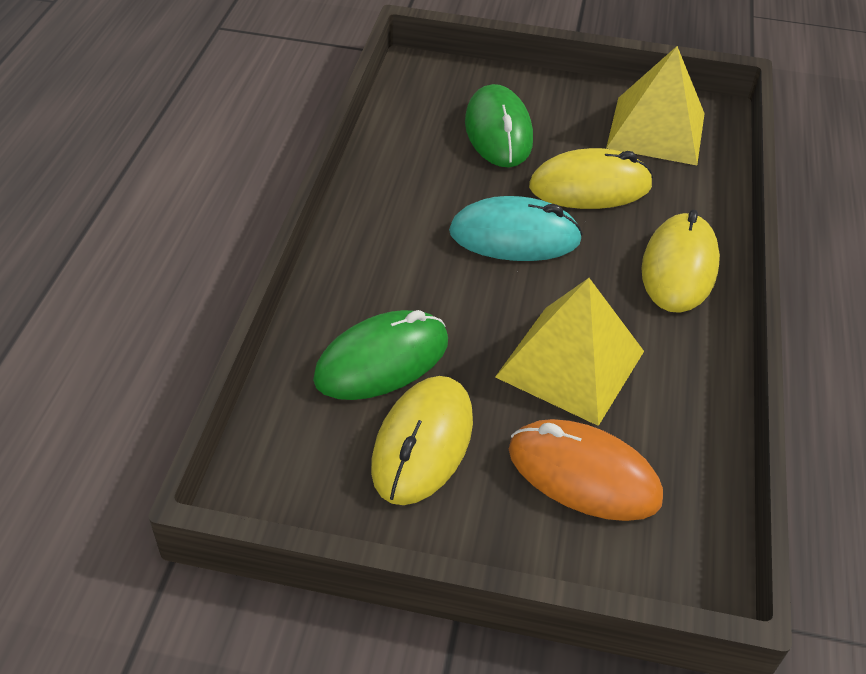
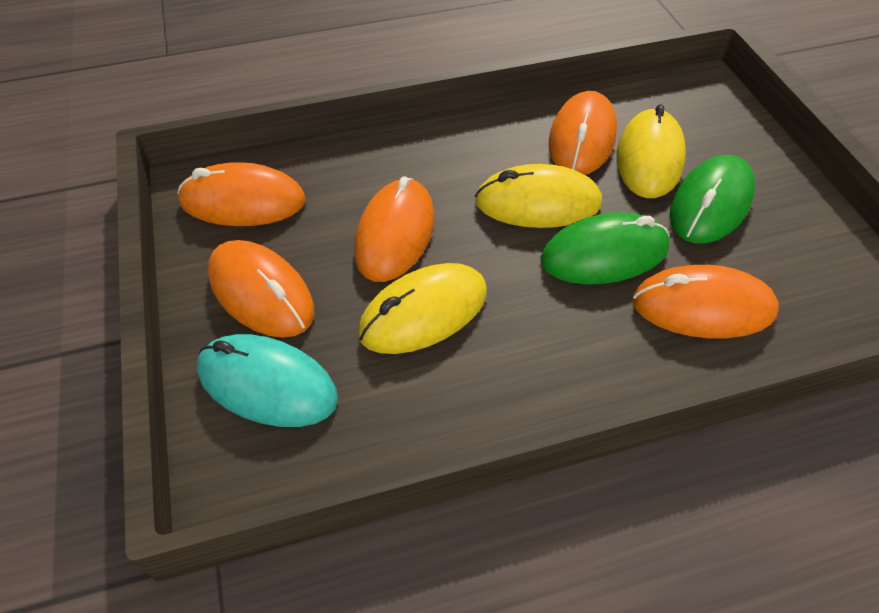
orange mouse: [509,419,663,521] = 1 -> [177,162,306,226] [208,240,315,338] [354,176,434,282] [549,91,617,175] [632,265,779,339] = 5
yellow pyramid: [495,278,644,426] [606,46,705,165] = 2 -> none = 0

